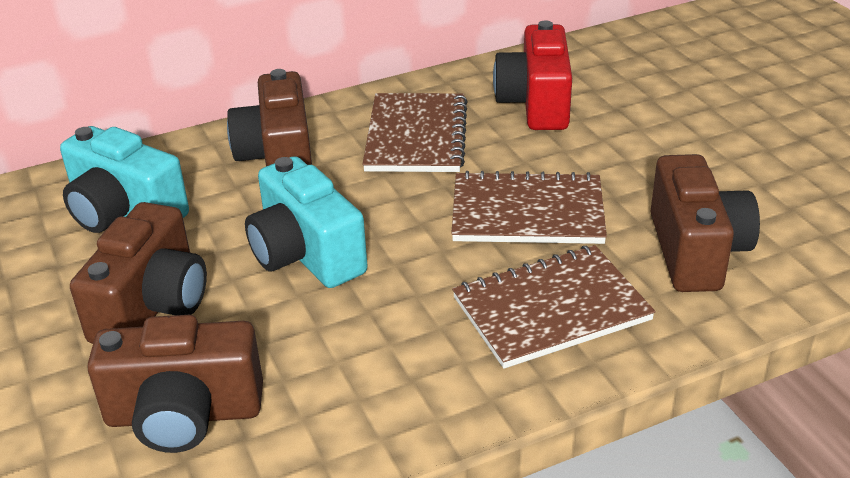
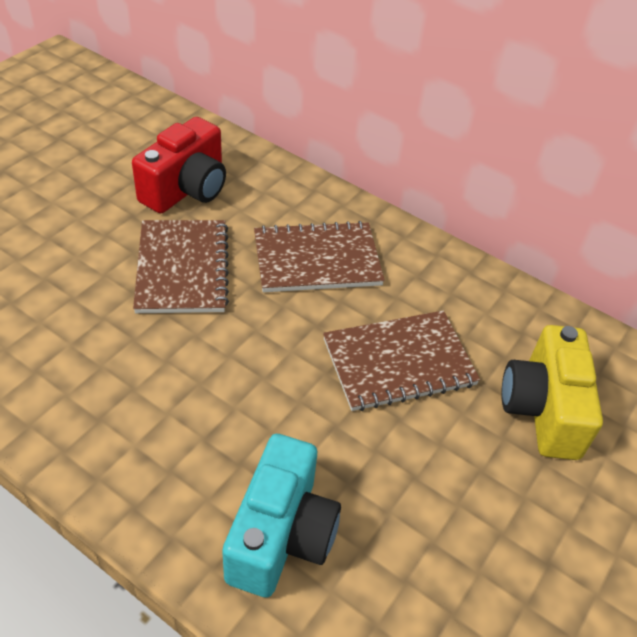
brown camera: [70,202,207,344] [87,315,263,453] [227,69,312,166] [650,154,760,292] = 4 -> none = 0
turquoise camera: [60,126,189,233] [245,156,367,288] = 2 -> [222,434,341,598] = 1
yellow camera: none = 0 -> [501,325,603,460] = 1

